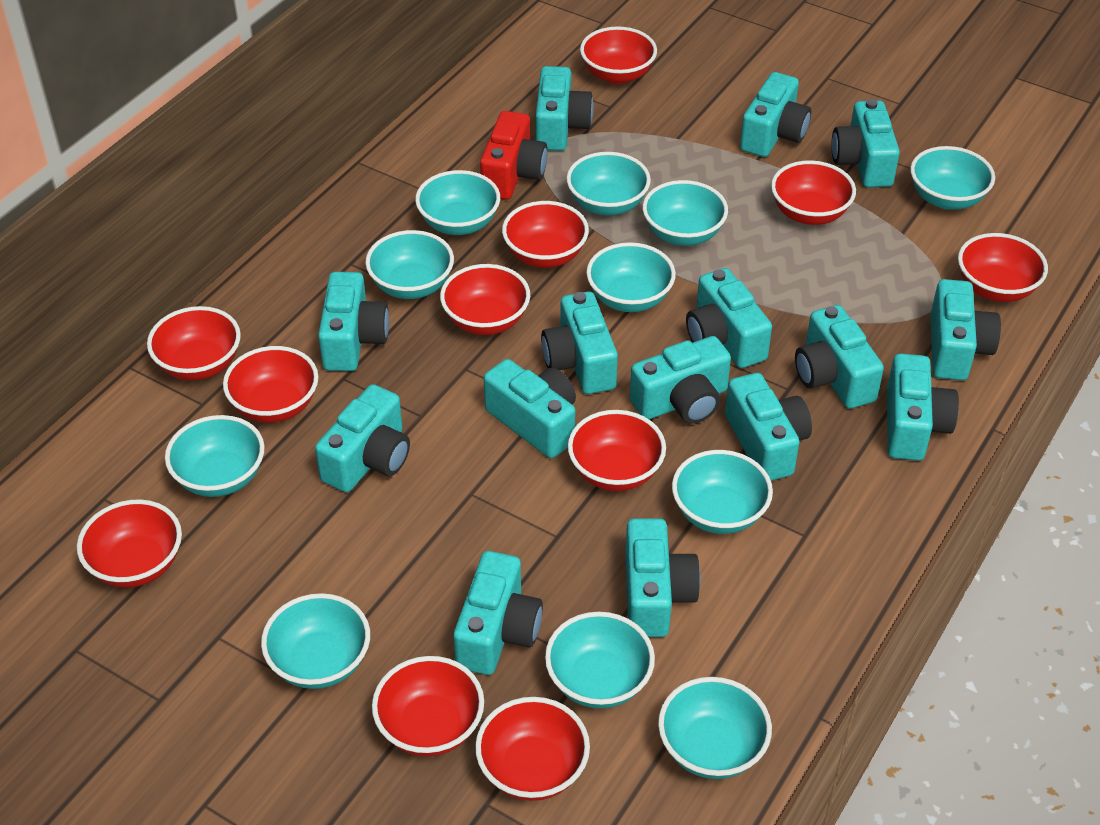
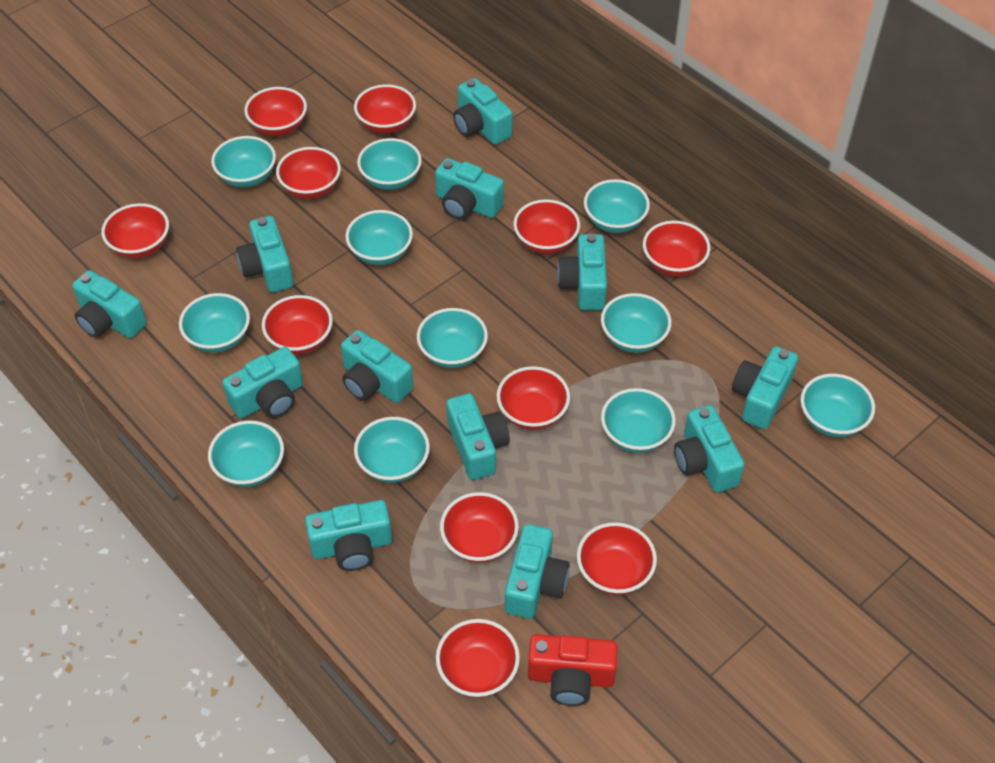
turquoise camera: [315,384,410,492] [318,272,389,371] [453,551,543,675] [484,359,576,458] [535,66,594,151] [541,291,618,394] [625,518,701,637] [630,336,731,424] [686,268,772,368] [725,373,812,481] [740,72,811,157] [795,305,884,409] [832,99,900,188] [887,353,959,461] [930,279,1001,380] = 15 -> [72,270,147,338] [222,347,303,419] [236,216,294,292] [305,500,392,571] [341,330,413,403] [435,158,504,219] [446,393,510,480] [453,78,512,145] [505,524,570,619] [557,234,607,310] [674,405,745,493] [732,346,798,429] = 12

